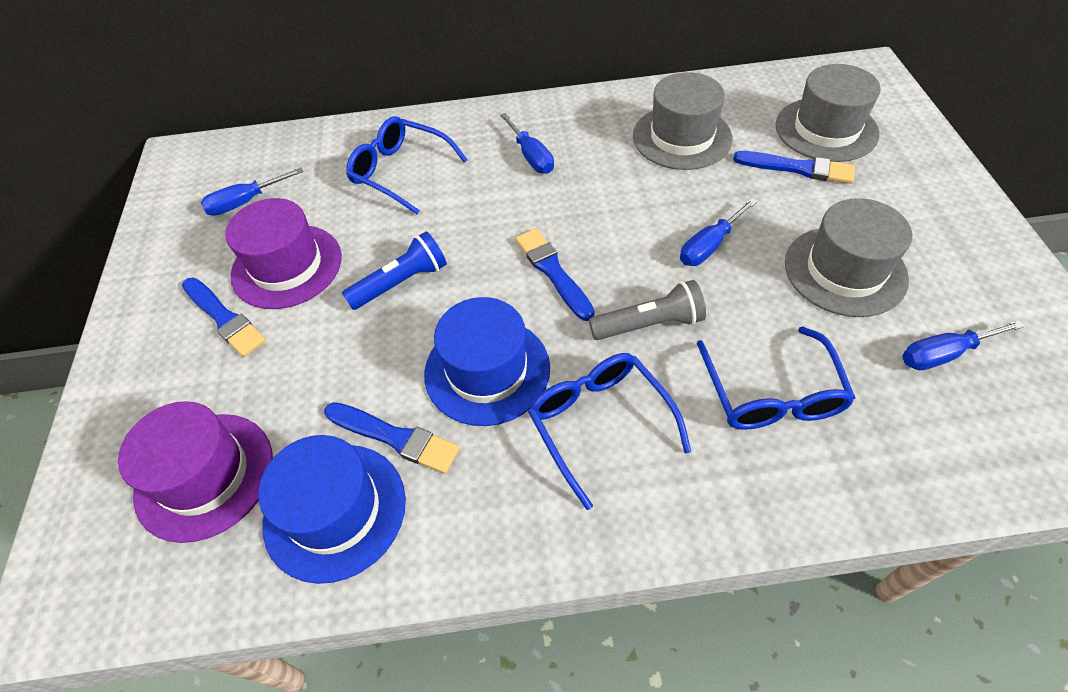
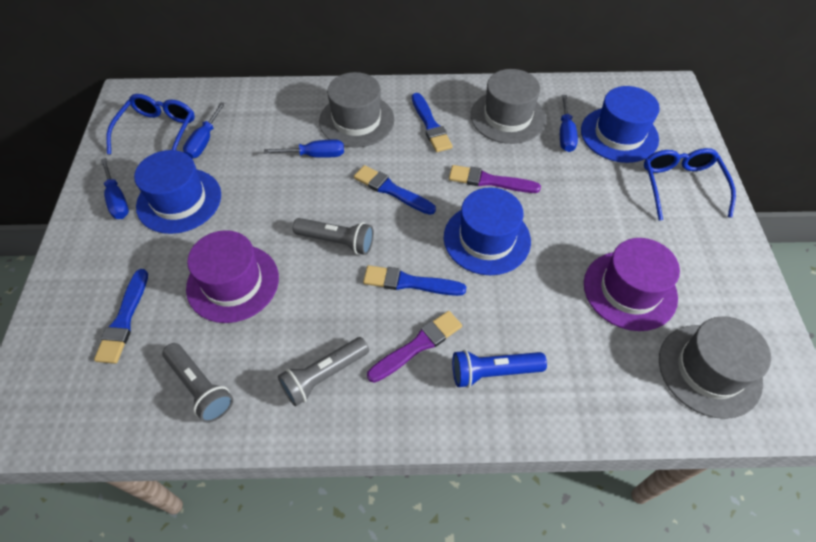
blue glasses: [346,116,468,214] [528,353,691,510] [697,326,855,430] = 3 -> [106,94,195,154] [644,148,736,221] = 2
blue hat: [259,435,406,584] [424,297,550,426] = 2 -> [134,150,221,234] [444,187,531,275] [581,86,660,163] = 3
grey flashlight: [589,280,706,340] = 1 -> [162,343,233,423] [278,337,369,407] [293,218,374,255] = 3
purple brush: none = 0 -> [367,311,462,383] [449,165,541,193] = 2

